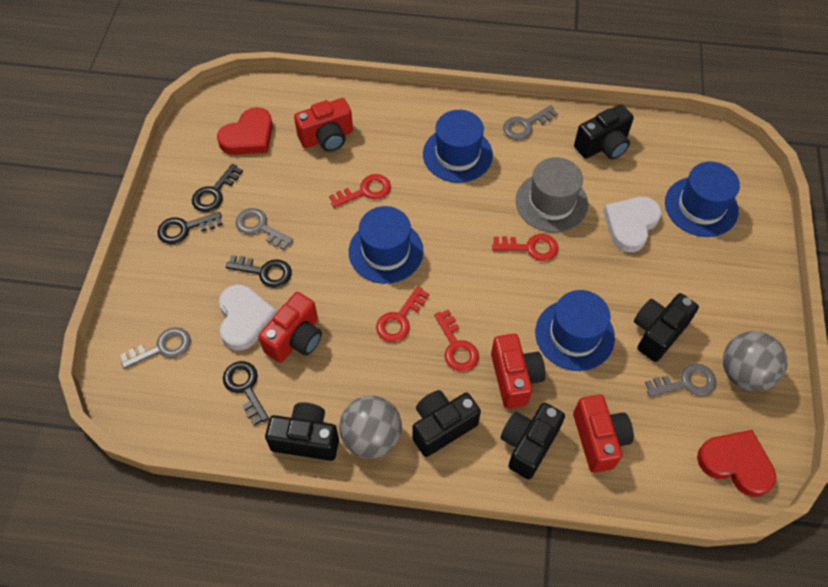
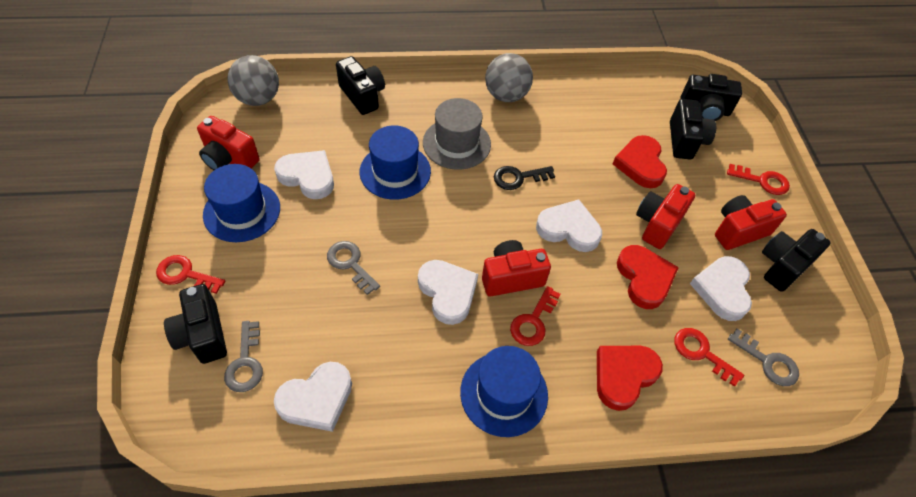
black key: [157,212,223,244] [192,164,243,212] [223,361,269,426] [226,255,292,288] = 4 -> [494,166,555,190] = 1
blue hat: [349,206,424,284] [423,110,493,183] [535,290,615,371] [665,162,740,237] = 4 -> [203,164,280,242] [360,125,431,200] [460,346,548,437] = 3
grey key: [120,327,191,369] [236,208,294,250] [503,105,558,140] [645,364,716,397] = 4 -> [224,321,263,392] [327,241,380,295] [728,329,799,386] = 3
red heart: [217,107,273,155] [697,430,776,497] = 2 -> [597,346,663,411] [613,135,667,188] [617,245,679,309] = 3
white heart: [219,284,277,351] [603,197,662,252] = 2 -> [274,150,334,199] [274,362,352,432] [418,260,478,325] [536,200,602,252] [690,256,752,321] = 5

